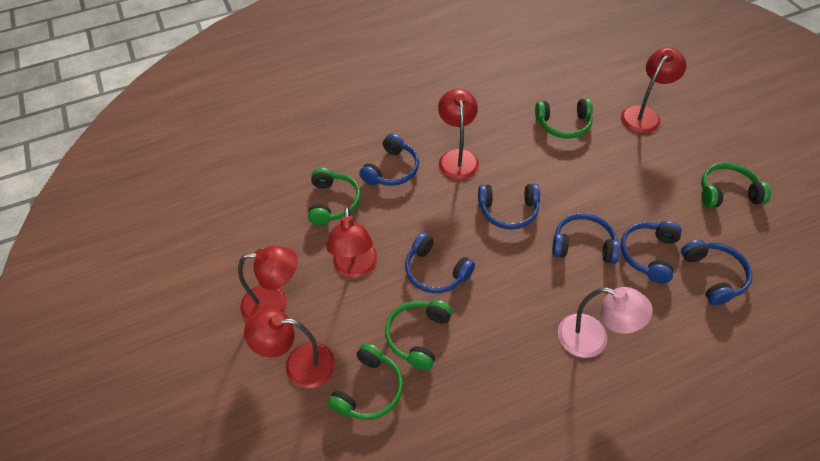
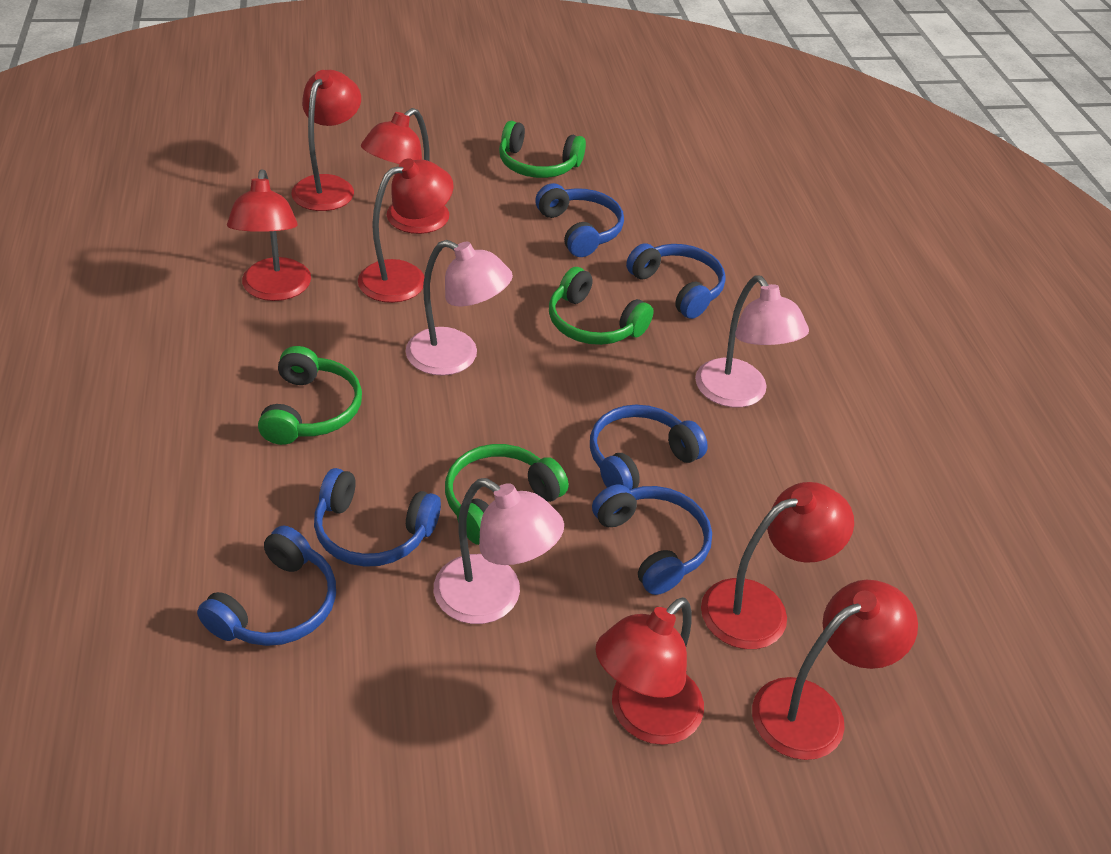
green headphones: [308,168,361,226] [327,343,403,420] [385,300,453,371] [535,98,593,138] [701,162,771,208] = 5 -> [258,346,362,445] [445,444,569,545] [499,121,586,178] [549,267,654,345] = 4
pink lamp: [558,287,653,358] = 1 -> [406,240,513,376] [434,478,564,624] [695,275,809,408] = 3
red lamp: [238,246,298,321] [244,309,335,388] [326,207,378,278] [438,89,479,180] [621,47,686,133] = 5 -> [227,170,311,301] [291,70,361,211] [358,158,453,303] [361,108,449,234] [595,597,704,745] [701,482,854,649] [752,580,918,760] = 7

